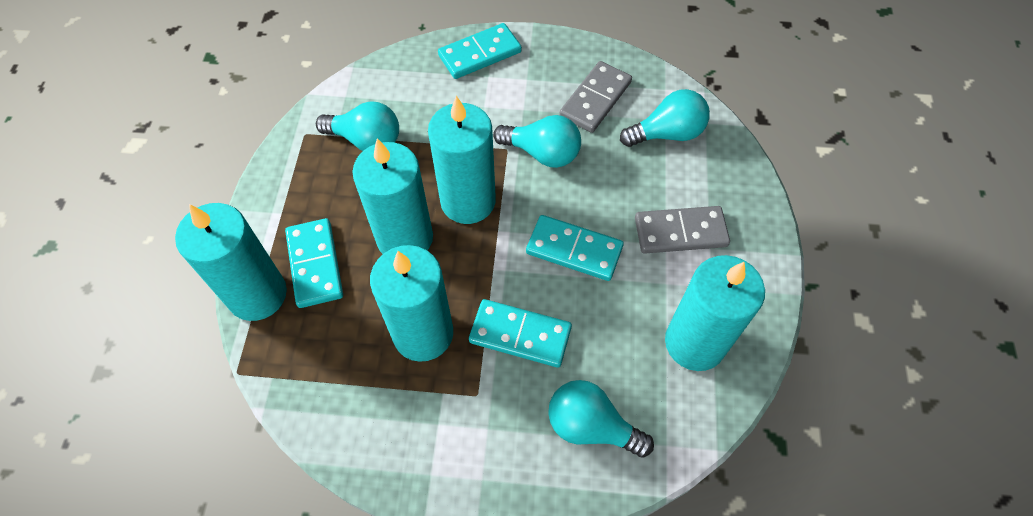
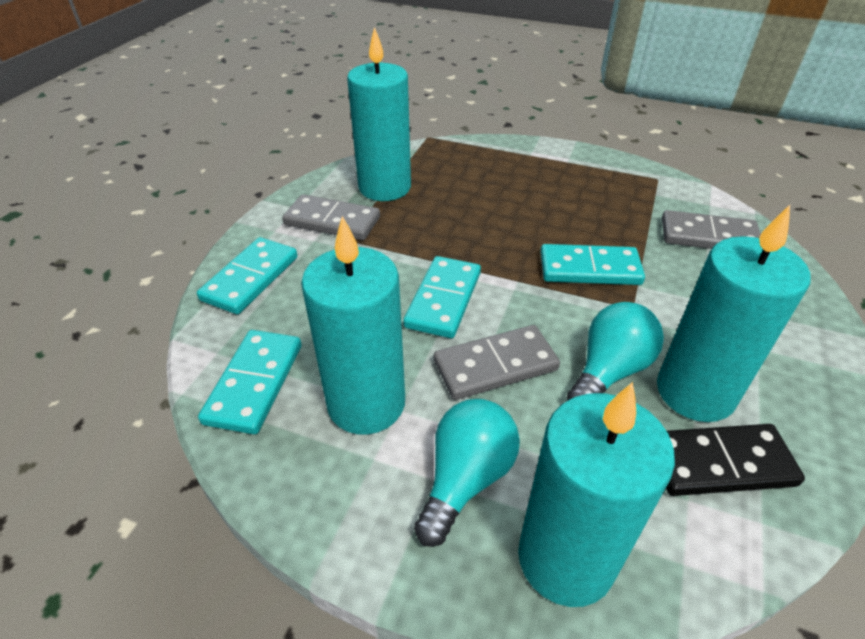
black domino: none = 0 -> [666,424,805,496] = 1
grey domino: [559,61,632,133] [635,206,730,254] = 2 -> [282,194,380,240] [434,325,560,400] [662,210,761,249] = 3
turquoise candle: [175,203,287,321] [352,138,433,254] [370,245,453,362] [428,96,496,224] [665,255,765,371] = 5 -> [301,216,405,435] [347,27,411,201] [518,382,675,607] [657,205,811,422] = 4
turquoise light bulb: [316,101,399,151] [493,115,581,168] [548,380,654,458] [620,89,710,147] = 4 -> [414,399,520,547] [567,302,664,400] = 2

